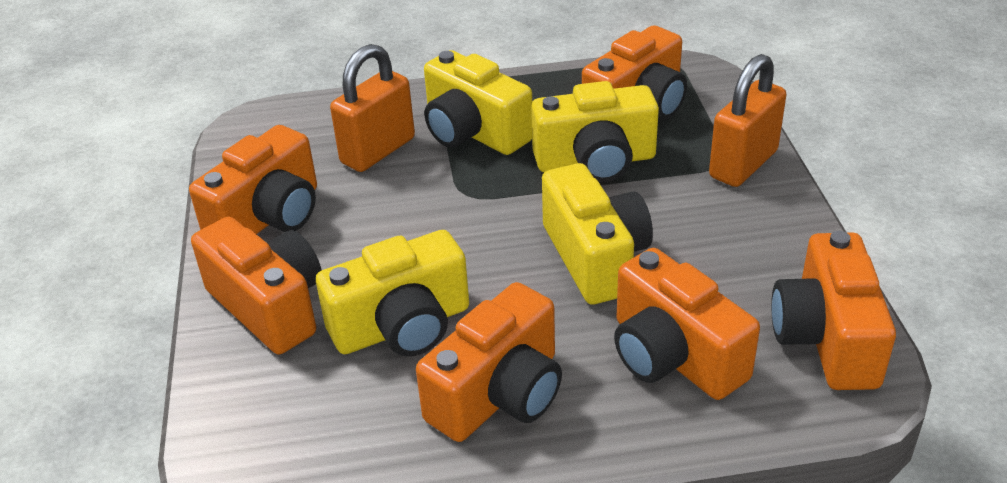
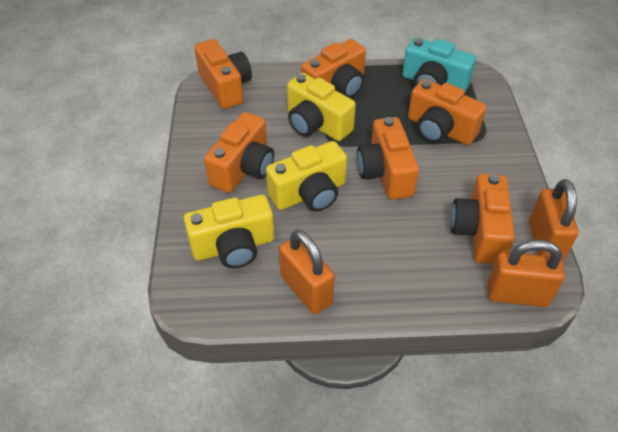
orange padlock: [330,44,415,172] [709,54,786,187] = 2 -> [279,229,335,314] [487,240,565,307] [529,179,578,261] = 3
turquoise camera: none = 0 -> [402,37,476,93] = 1
yellow camera: [316,230,469,356] [424,50,532,155] [531,81,659,182] [542,163,653,305] = 4 -> [184,195,274,268] [266,141,347,212] [287,73,356,141] = 3

